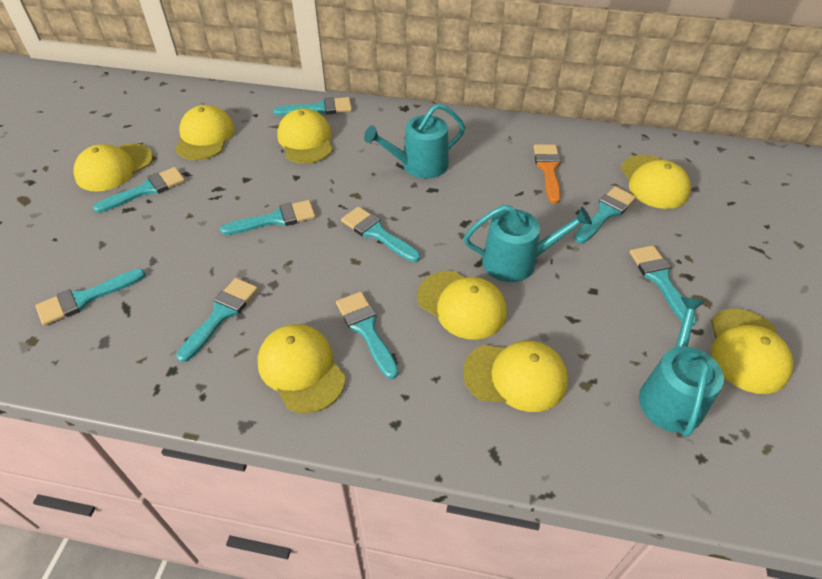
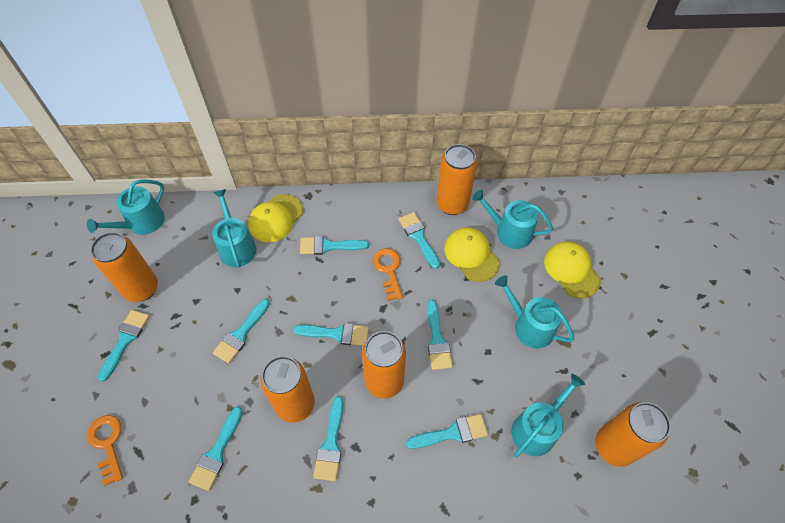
orange brush: [534,144,561,204] = 1 -> none = 0
orange can: none = 0 -> [91,232,158,302] [261,356,315,423] [362,331,406,399] [436,144,477,215] [595,402,671,467] = 5
orange key: none = 0 -> [87,415,123,486] [373,248,403,301] = 2
turquoise watering can: [364,103,465,179] [464,205,592,282] [639,297,724,437] = 3 -> [87,180,165,235] [212,189,257,267] [472,190,553,249] [495,275,574,348] [511,374,585,458] = 5
yellow cap: [73,143,153,192] [175,105,235,160] [258,324,346,413] [277,108,333,164] [417,271,507,340] [463,341,568,412] [621,155,691,209] [711,309,793,394] = 8 -> [248,194,303,242] [444,227,500,282] [544,242,601,298] = 3

